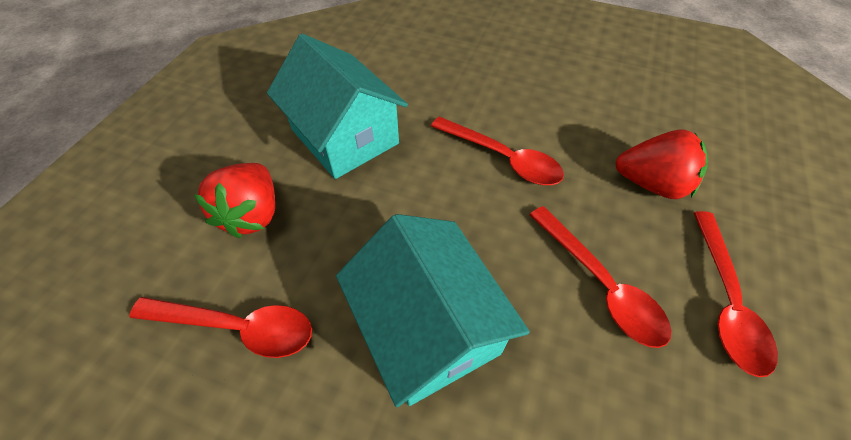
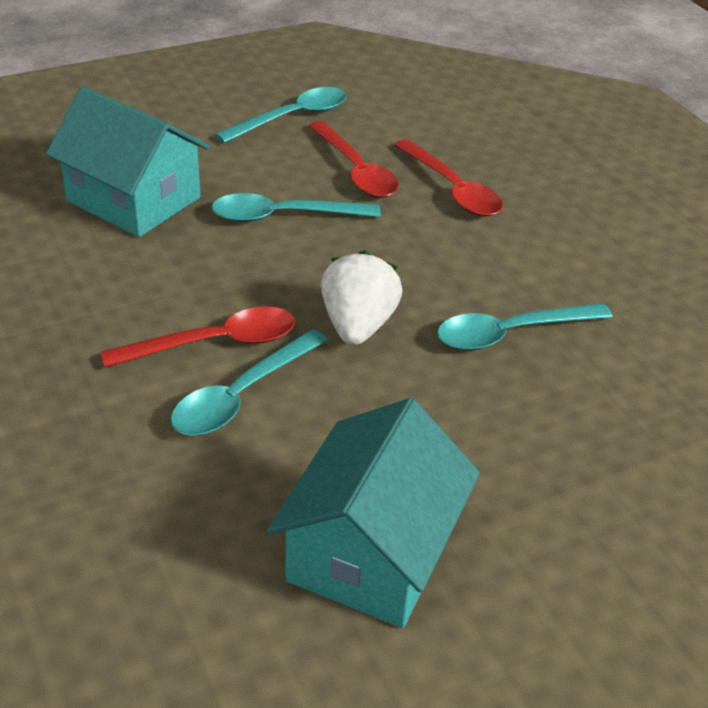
red spoon: [129,297,312,358] [431,116,564,185] [529,206,672,348] [694,211,778,377] = 4 -> [101,306,295,368] [309,121,399,198] [395,139,503,217] = 3
red strawberry: [194,163,275,238] [615,130,708,199] = 2 -> none = 0
turquoise spoon: none = 0 -> [171,329,328,436] [211,193,381,222] [215,87,347,143] [437,303,612,350] = 4
white strawberry: none = 0 -> [321,250,402,345] = 1

